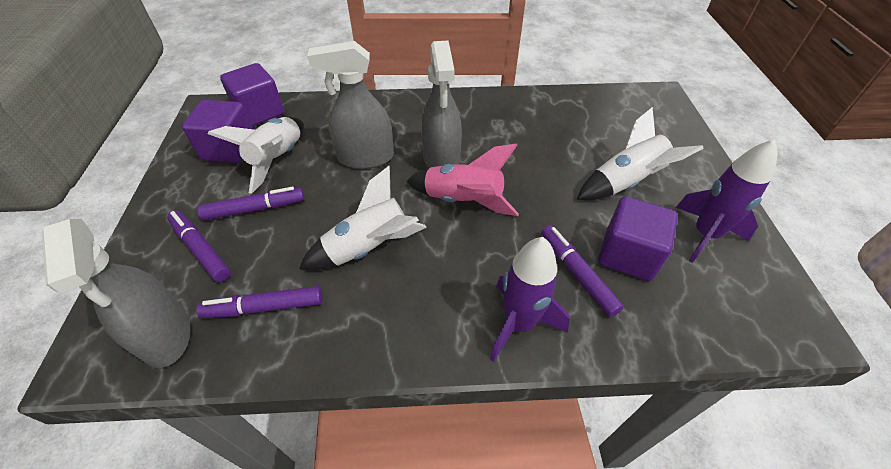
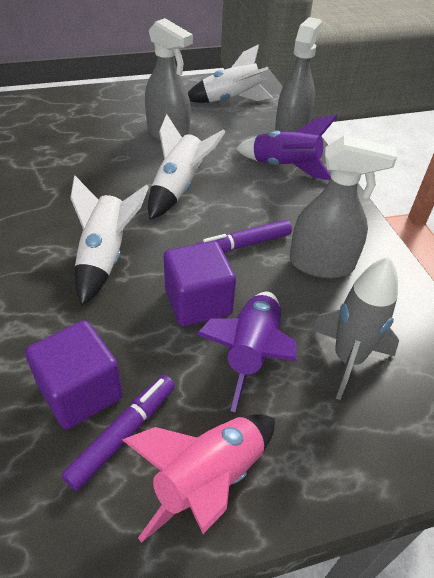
grey rocket: none = 0 -> [311,256,399,400] = 1
purple cube: [182,100,253,163] [220,63,284,126] [598,196,678,281] = 3 -> [25,320,123,429] [164,241,236,326] = 2
purple marker: [167,210,231,282] [196,286,323,318] [197,187,304,221] [541,225,624,317] = 4 -> [61,375,175,491] [196,220,292,253] = 2

